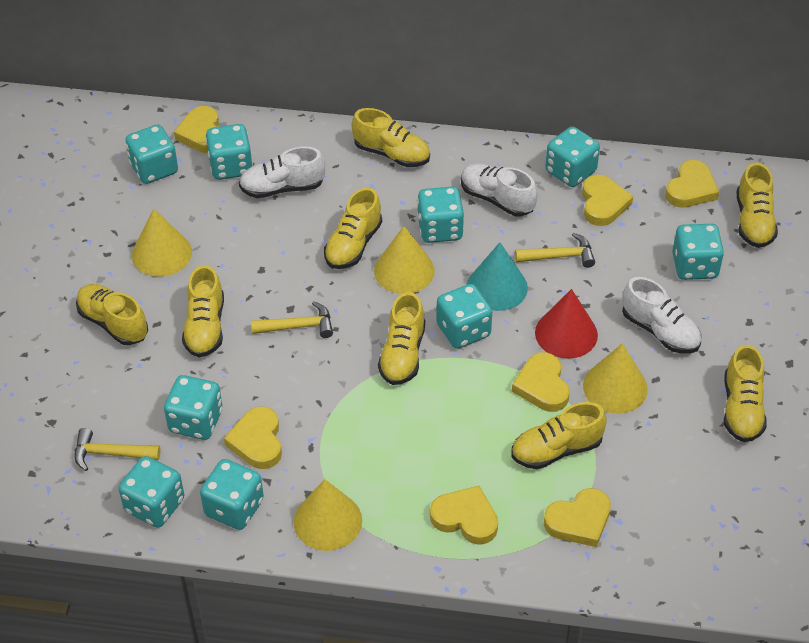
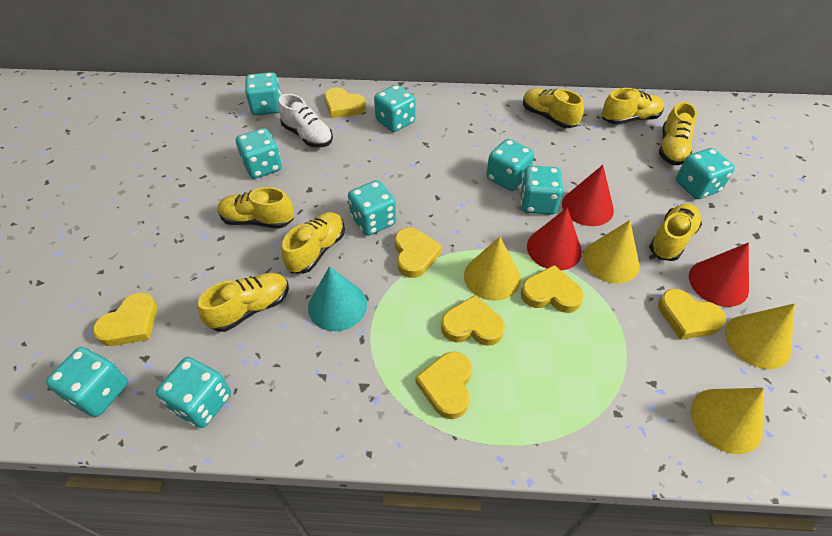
red cone: [535,289,598,359] = 1 -> [527,208,582,270] [562,165,614,226] [689,243,749,307] = 3
white shoe: [239,146,325,198] [461,163,537,216] [622,277,701,354] = 3 -> [278,94,333,147] = 1
yellow hammer: [74,428,160,471] [251,301,333,338] [515,233,595,268] = 3 -> none = 0
yellow shoe: [76,284,148,345] [182,265,224,357] [324,188,382,269] [352,108,430,167] [378,292,425,385] [511,402,607,469] [724,345,767,442] [737,162,778,248] = 8 -> [198,273,289,332] [218,187,294,228] [281,212,345,274] [523,88,584,128] [602,88,664,125] [649,204,702,261] [659,102,697,165] = 7

